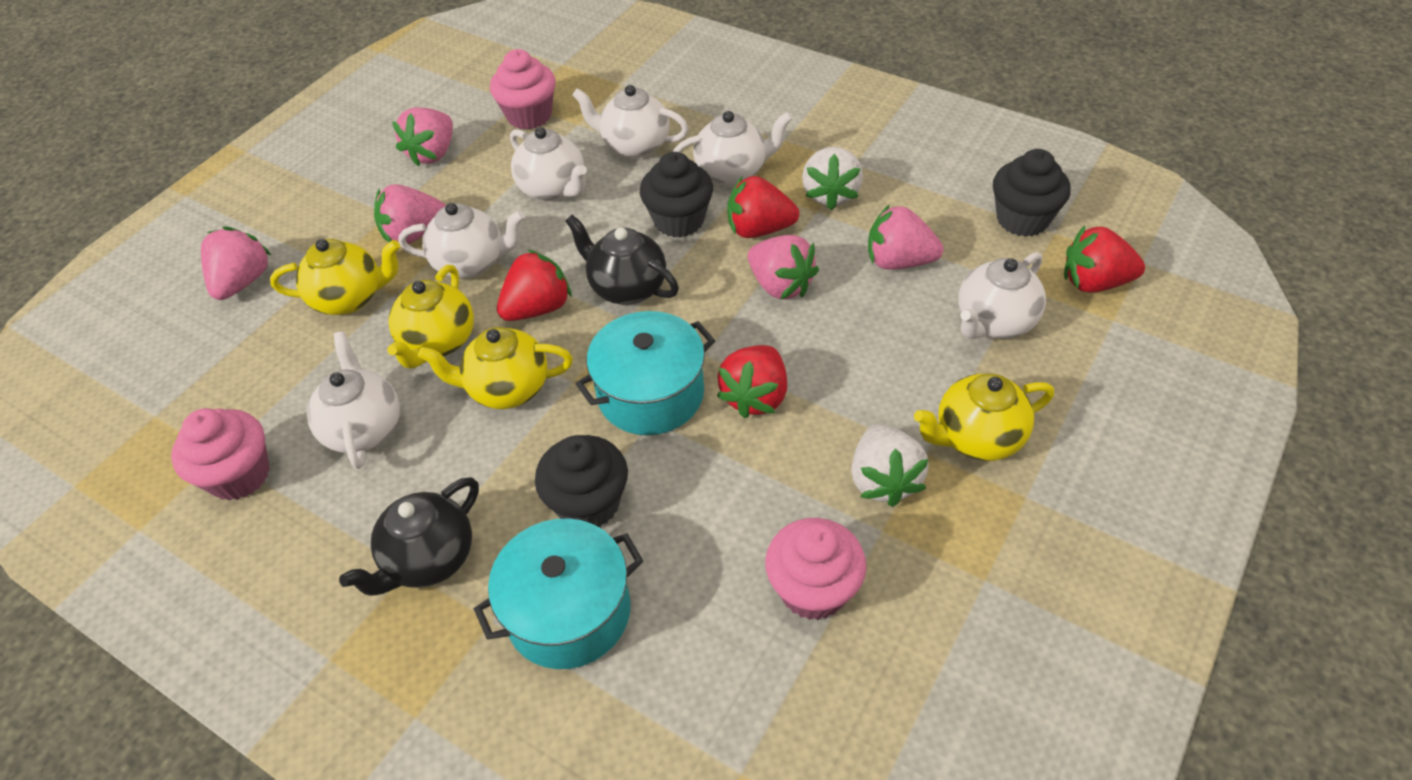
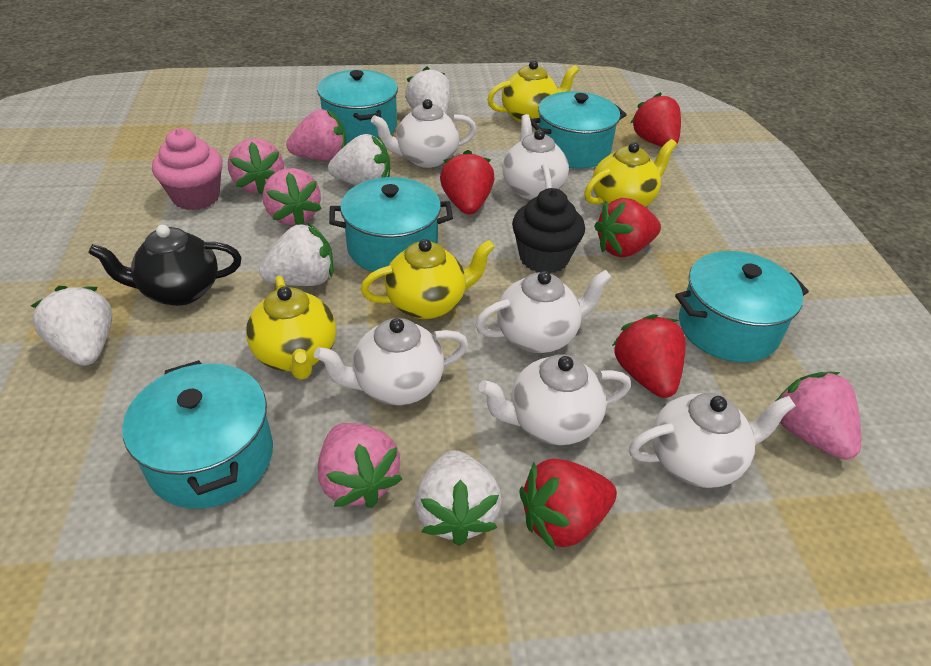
black cupcake: [535,435,628,527] [640,152,713,238] [993,149,1071,237] = 3 -> [512,188,585,273] = 1
black teapot: [339,477,479,596] [565,215,679,305] = 2 -> [88,225,241,306] = 1
pink cupcake: [171,408,270,501] [490,49,556,130] [765,518,867,620] = 3 -> [152,128,223,210] = 1
red strawberry: [497,250,572,321] [717,345,787,418] [727,176,799,238] [1064,226,1145,293] = 4 -> [440,150,494,215] [519,459,617,550] [594,198,661,257] [612,314,686,398] [631,92,681,147] = 5
turquoise pot: [474,518,643,669] [576,311,715,435] = 2 -> [122,360,273,509] [317,70,398,143] [329,177,453,272] [530,91,627,169] [675,251,809,363] = 5
white strawberry: [802,147,863,210] [851,424,929,507] = 2 -> [31,286,112,366] [259,223,333,286] [328,134,390,185] [405,67,451,113] [415,450,502,546] = 5

